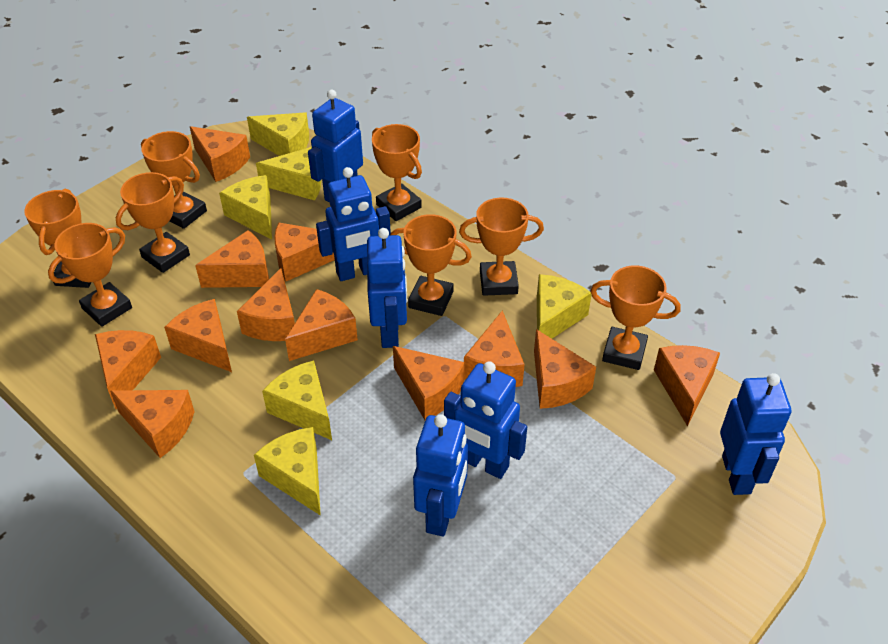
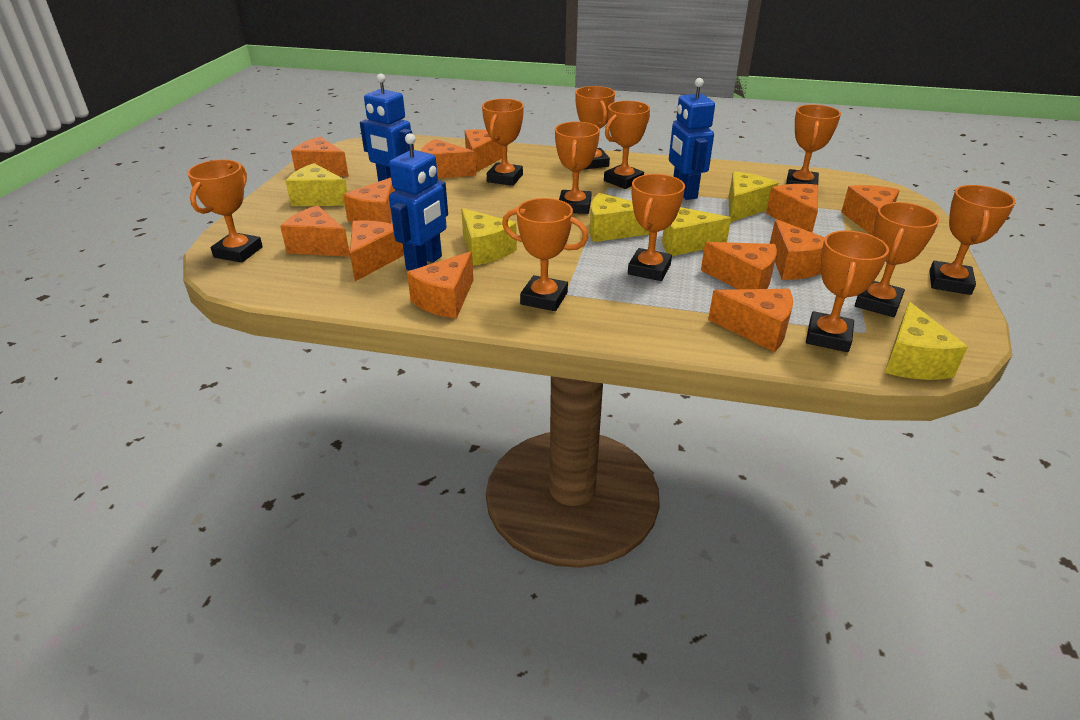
blue robot: [308,90,363,202] [316,167,391,281] [367,228,407,348] [413,414,468,536] [444,361,527,479] [720,373,791,495] = 6 -> [360,73,414,182] [389,133,448,271] [669,78,715,200] = 3
orange trophy: [24,189,91,288] [48,223,132,327] [116,172,190,273] [141,131,207,229] [372,124,422,221] [390,214,472,316] [459,198,544,296] [590,266,681,370] = 8 -> [187,159,263,263] [482,99,524,186] [502,198,588,311] [555,122,600,214] [575,86,615,169] [604,101,650,189] [628,174,685,281] [786,104,841,185] [806,231,889,352] [855,202,939,317] [929,185,1016,295] = 11

